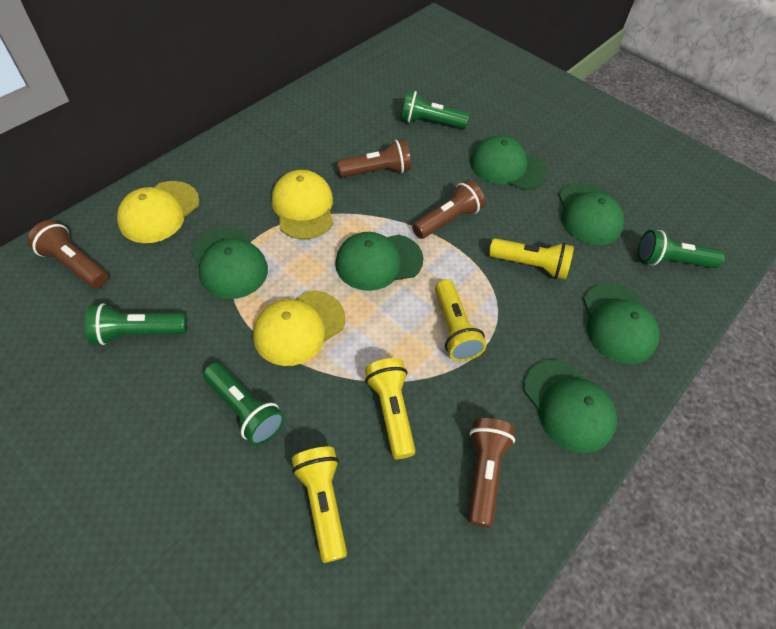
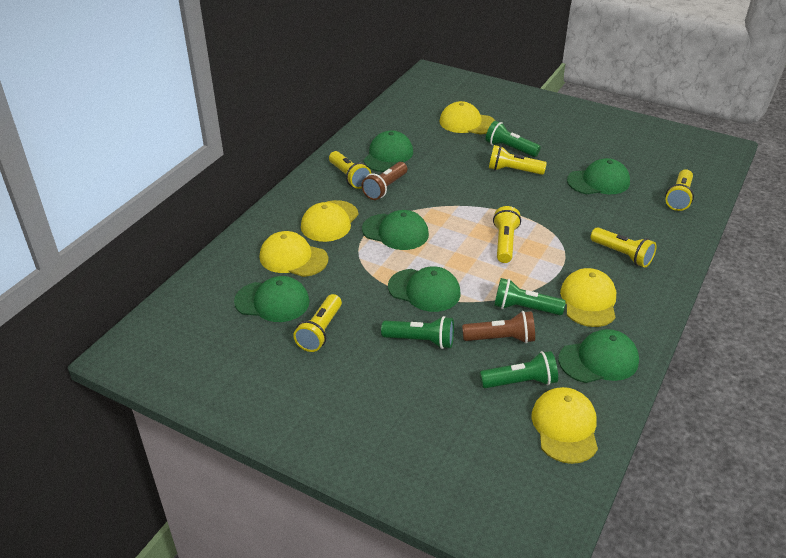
brown flashlight: [27,220,109,288] [337,139,411,177] [412,180,485,239] [468,418,515,528] = 4 -> [361,162,407,200] [462,311,535,343] = 2
yellow cap: [117,181,200,243] [253,291,345,366] [272,170,333,239] = 3 -> [260,231,328,277] [301,200,359,242] [439,101,495,135] [531,387,598,464] [560,268,616,327] = 5
yellow flashlight: [292,447,347,563] [365,358,416,459] [435,279,486,362] [489,238,574,280] = 4 -> [293,294,342,352] [329,151,371,189] [489,145,547,175] [493,206,521,263] [591,227,657,268] [665,169,694,211] = 6

